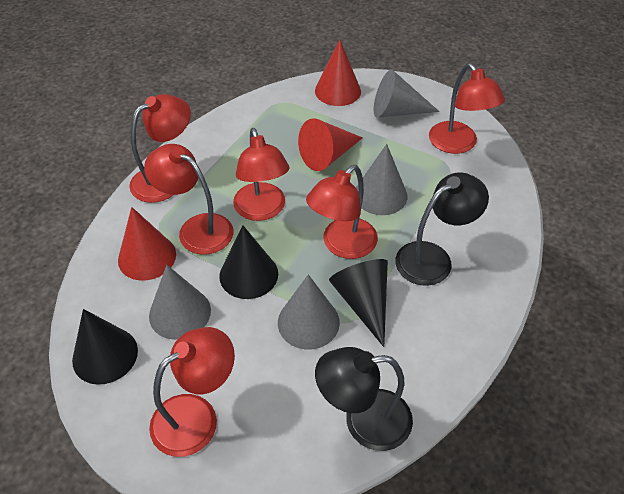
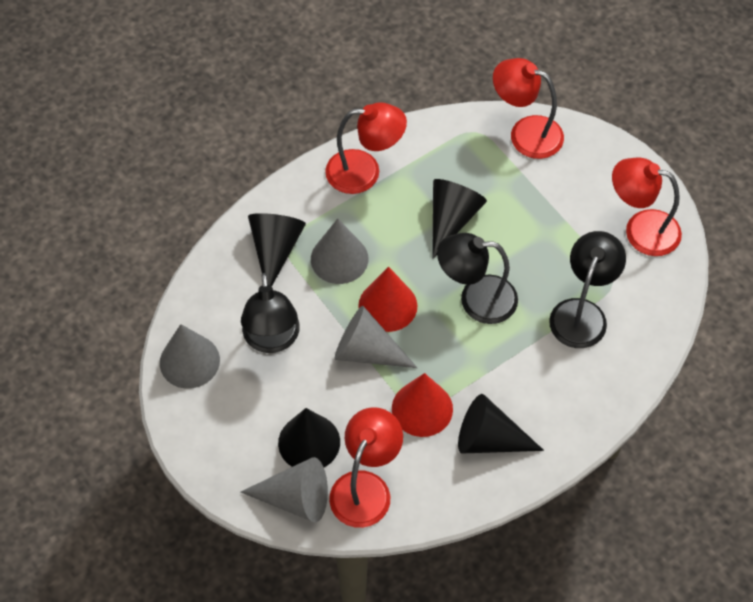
black cone: [72,309,138,385] [219,225,278,299] [329,259,388,347] = 3 -> [248,213,306,286] [278,408,340,467] [432,179,487,259] [458,394,544,454] = 4
black lamp: [315,347,413,451] [395,172,489,286] = 2 -> [241,273,300,353] [437,233,518,324] [549,231,626,348] = 3
red cone: [118,207,176,280] [298,118,363,171] [315,40,361,106] = 3 -> [358,267,418,332] [392,373,453,437] = 2
red lamp: [129,94,191,203] [144,144,233,255] [149,327,235,457] [233,128,290,221] [306,165,378,259] [429,63,505,154] = 6 -> [325,102,407,194] [329,407,403,528] [493,58,564,159] [612,158,682,256] = 4

